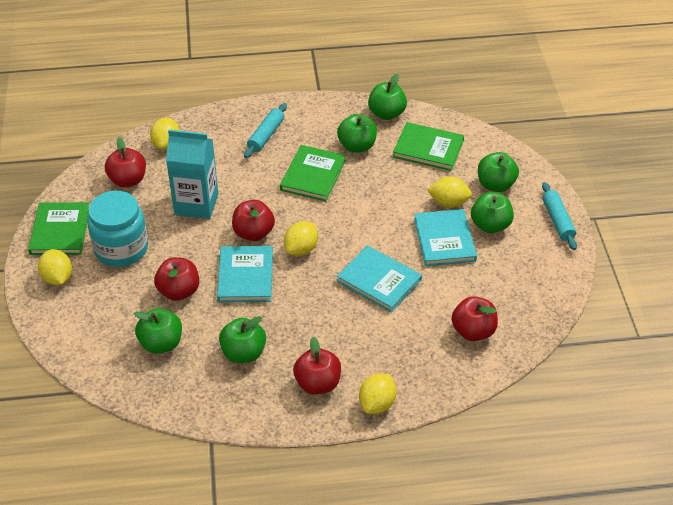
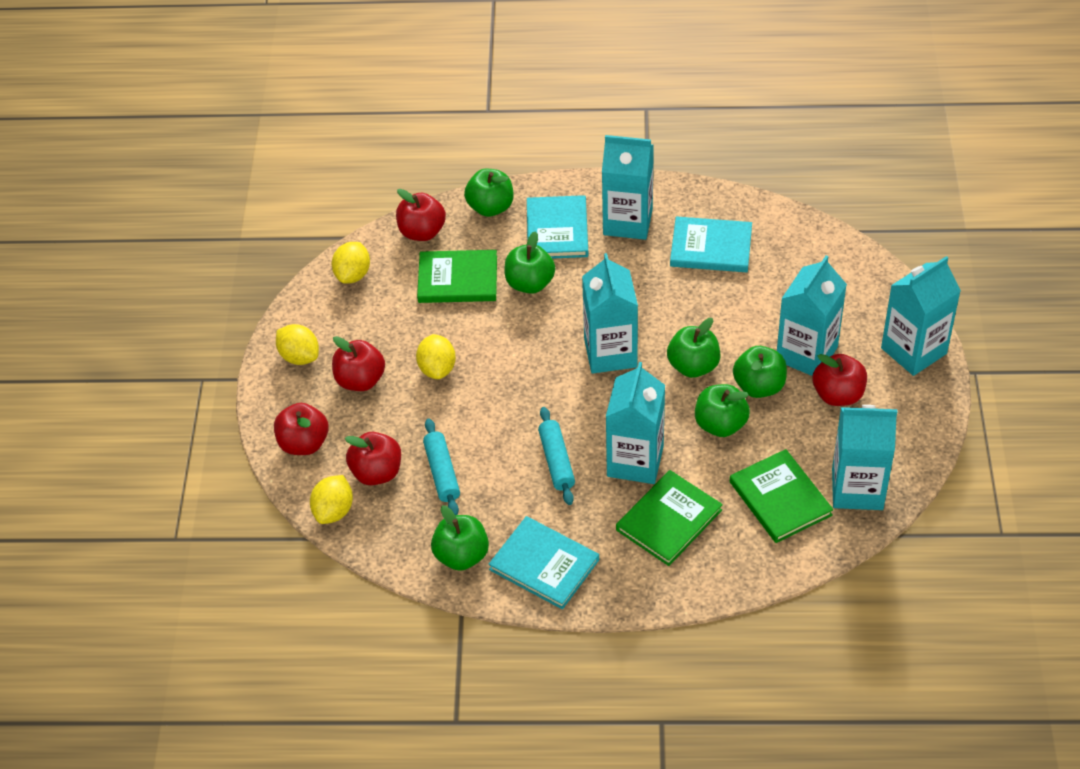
turquoise carton: [166,129,218,219] = 1 -> [582,253,638,374] [602,135,654,240] [606,362,665,484] [777,255,847,376] [832,405,897,510] [881,256,961,376] = 6
turquoise jar: [87,191,148,267] = 1 -> none = 0
yellow lemon: [38,249,72,285] [150,118,180,150] [284,221,318,256] [359,374,396,414] [427,177,472,208] = 5 -> [276,324,319,365] [310,475,353,524] [332,242,370,284] [416,334,456,379] = 4

